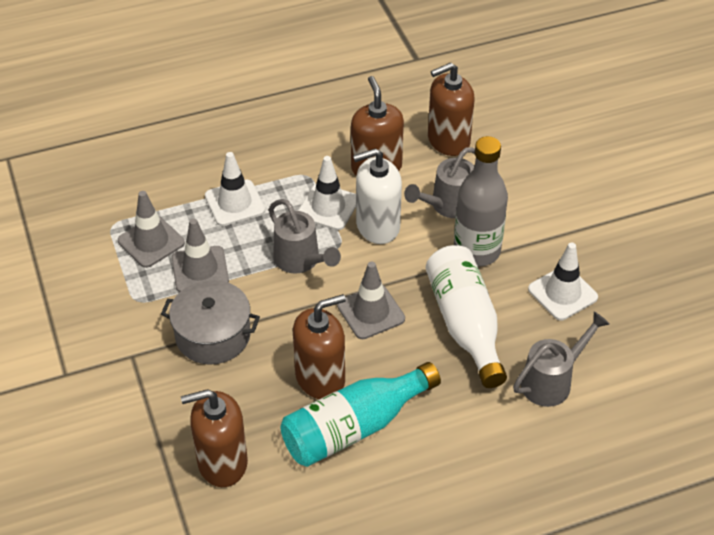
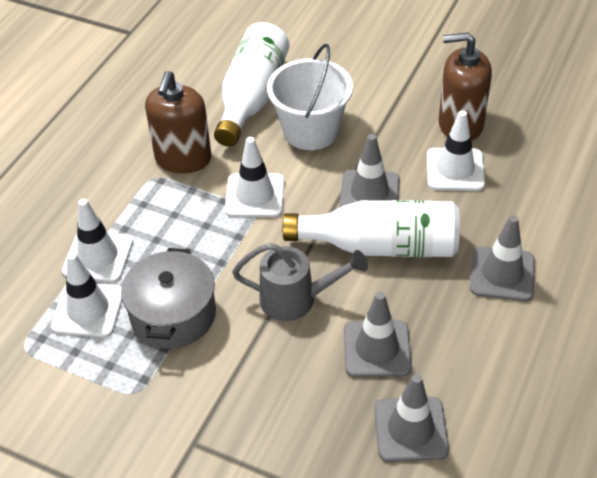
brown soap dispenser: [181,389,248,487] [293,294,346,399] [351,76,404,176] [428,62,474,156] = 4 -> [145,71,212,174] [439,32,492,141] = 2
grey bottle: [454,136,508,266] = 1 -> none = 0
grey traffic cone: [118,191,185,268] [172,219,229,292] [337,262,405,339] = 3 -> [340,134,400,207] [344,292,412,377] [374,374,449,462] [470,215,535,301] = 4
grey watering can: [269,199,341,273] [404,148,475,218] [513,311,609,407] = 3 -> [232,243,368,321] = 1
turquoise bottle: [281,362,441,467] = 1 -> none = 0
white bottle: [426,245,507,388] = 1 -> [214,22,289,147] [283,200,460,257] = 2
white bucket: none = 0 -> [267,44,353,150] = 1
white soap dispenser: [353,148,402,244] = 1 -> none = 0
white traffic cone: [205,152,265,226] [298,156,356,230] [528,242,598,321] = 3 -> [51,252,122,338] [62,199,133,283] [225,137,284,217] [427,110,485,191] = 4

